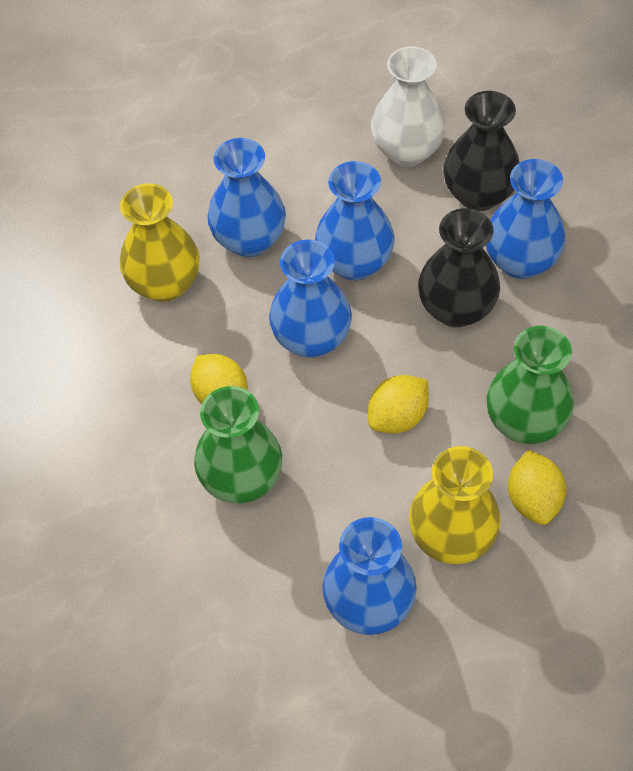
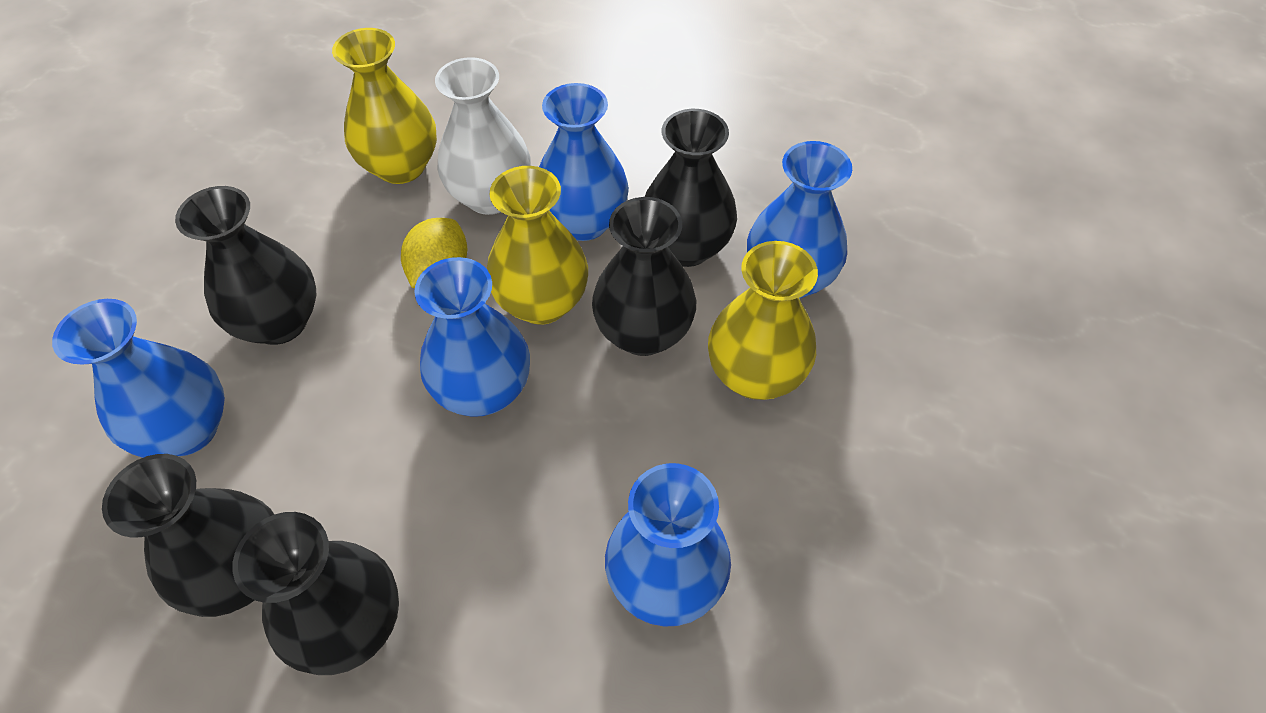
black vase: [418,208,500,327] [443,91,520,211] = 2 -> [102,454,274,617] [175,186,316,345] [232,512,399,675] [592,197,696,356] [645,109,737,267] = 5
green vase: [194,386,282,503] [486,326,574,444] = 2 -> none = 0
yellow lemon: [190,354,248,404] [368,375,429,434] [508,450,566,525] = 3 -> [401,218,467,288] = 1
yellow vase: [120,183,200,302] [409,446,501,564] = 2 -> [332,28,437,184] [487,166,588,325] [708,241,818,400] = 3

